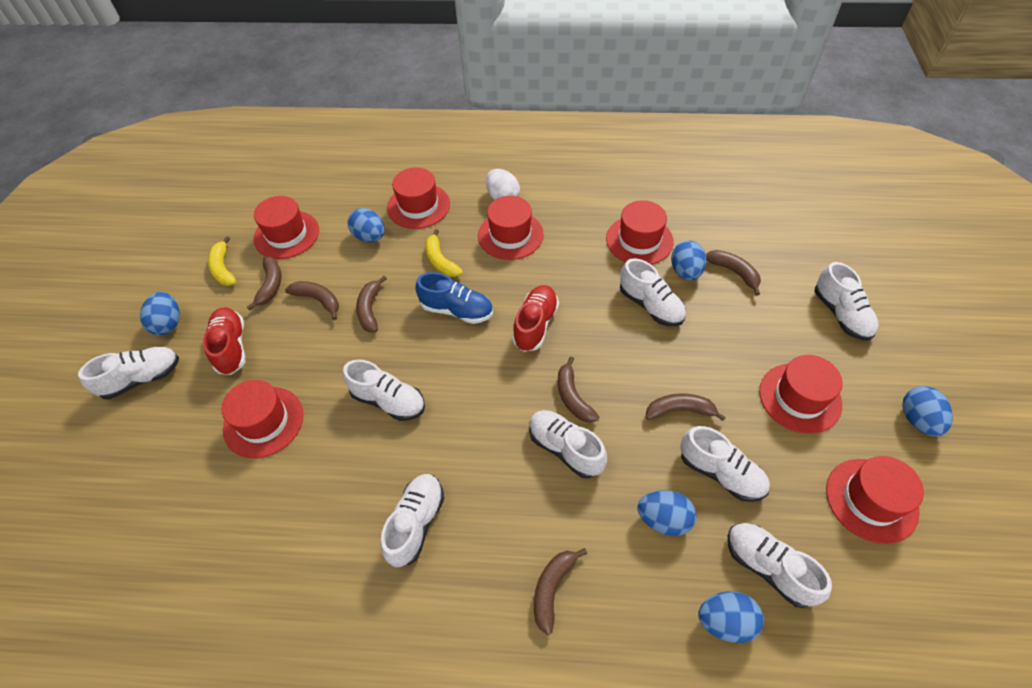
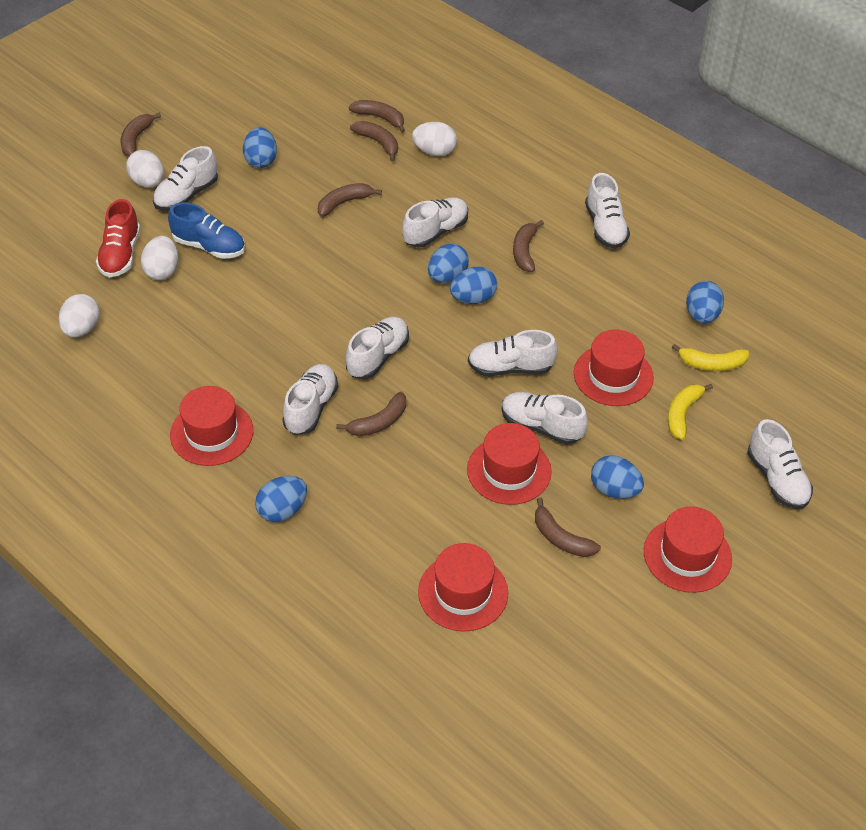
red hat: [222,380,303,458] [254,196,319,259] [387,167,450,229] [478,196,544,260] [606,200,674,265] [759,355,843,434] [826,456,924,544] = 7 -> [170,386,253,466] [418,543,508,631] [467,423,552,505] [574,330,654,406] [644,506,732,593] = 5
red shoe: [203,307,245,375] [512,285,559,352] = 2 -> [96,199,140,277] = 1
white egg: [486,169,520,200] = 1 -> [59,294,100,337] [126,150,164,188] [141,236,178,280] [412,122,457,156] = 4

